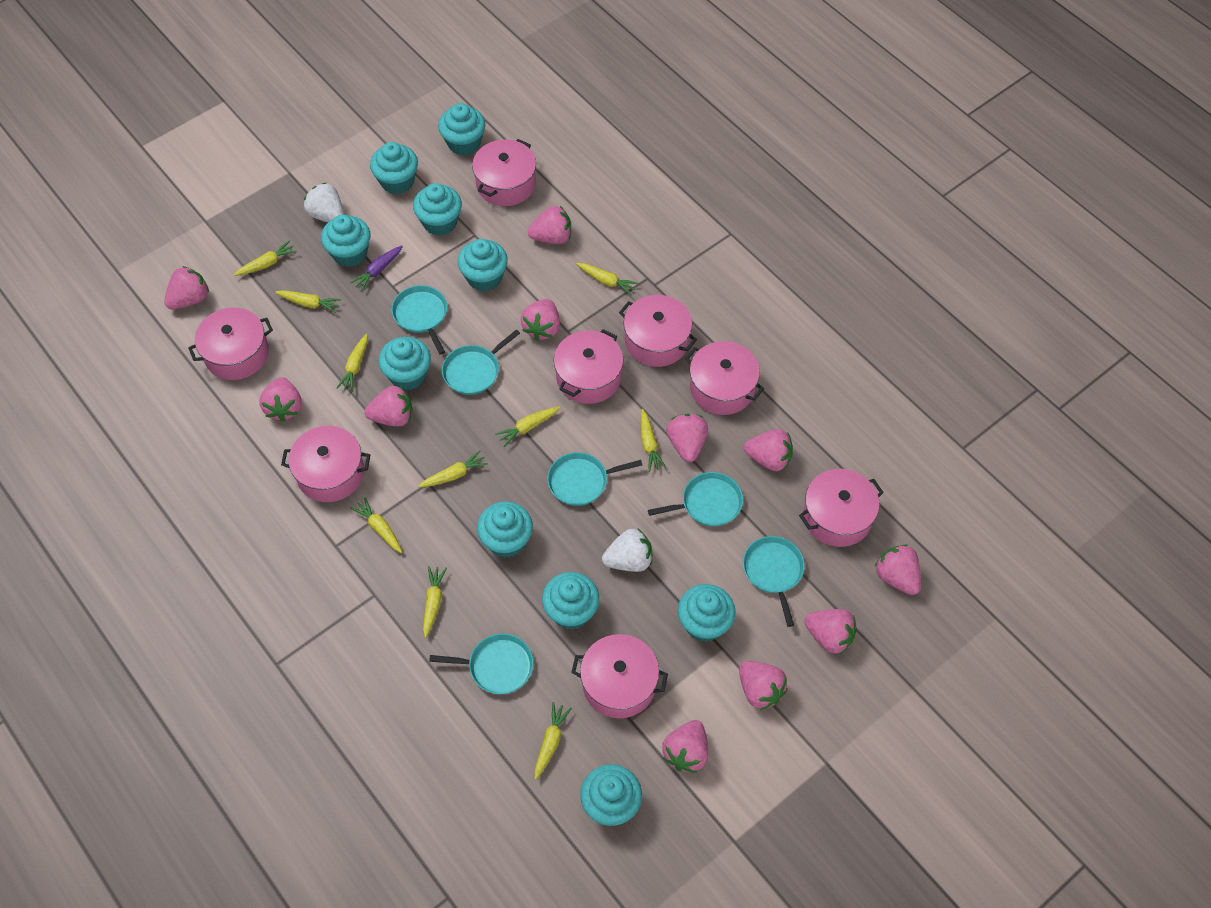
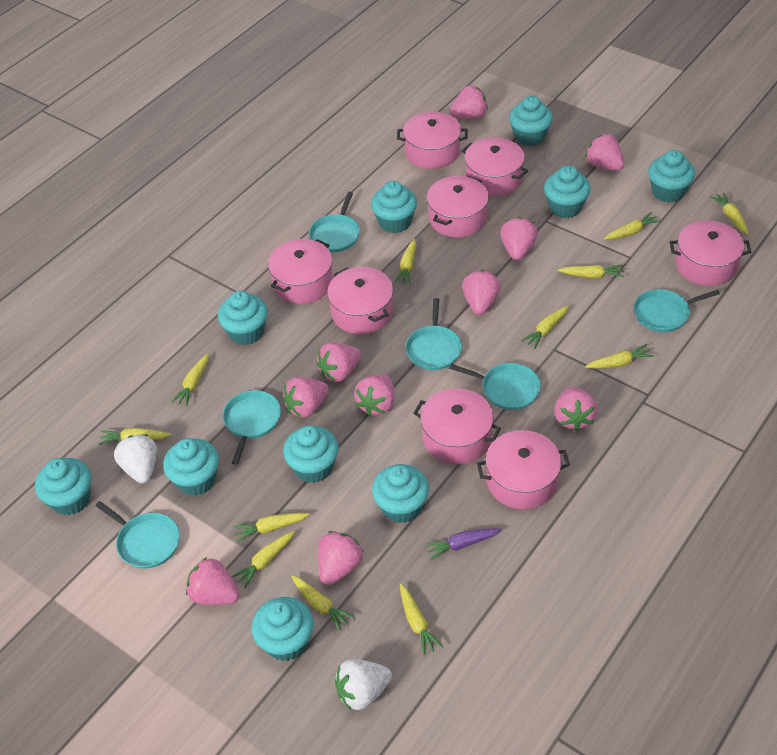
pink strawberry: [164,266,209,309] [259,377,302,422] [364,386,412,426] [521,299,560,341] [527,206,571,244] [662,720,708,773] [666,414,708,462] [739,661,788,710] [744,429,793,471] [804,609,857,654] [875,544,921,595] = 11 -> [186,557,240,605] [283,377,329,418] [316,342,361,382] [318,531,363,585] [354,375,395,416] [450,85,488,119] [462,270,501,315] [500,217,538,260] [554,387,597,431] [586,134,625,170] = 10
yellow carrot: [234,241,297,276] [275,290,341,313] [336,333,368,392] [350,497,403,553] [418,451,488,488] [423,566,447,638] [495,406,560,447] [535,702,572,780] [576,263,639,295] [641,409,666,472] = 10 -> [99,428,171,445] [171,353,209,406] [232,531,295,588] [233,513,310,542] [291,575,354,631] [394,239,416,284] [400,584,443,655] [521,305,569,349] [558,265,624,278] [585,344,654,368] [604,212,661,240] [710,192,749,235] = 12

